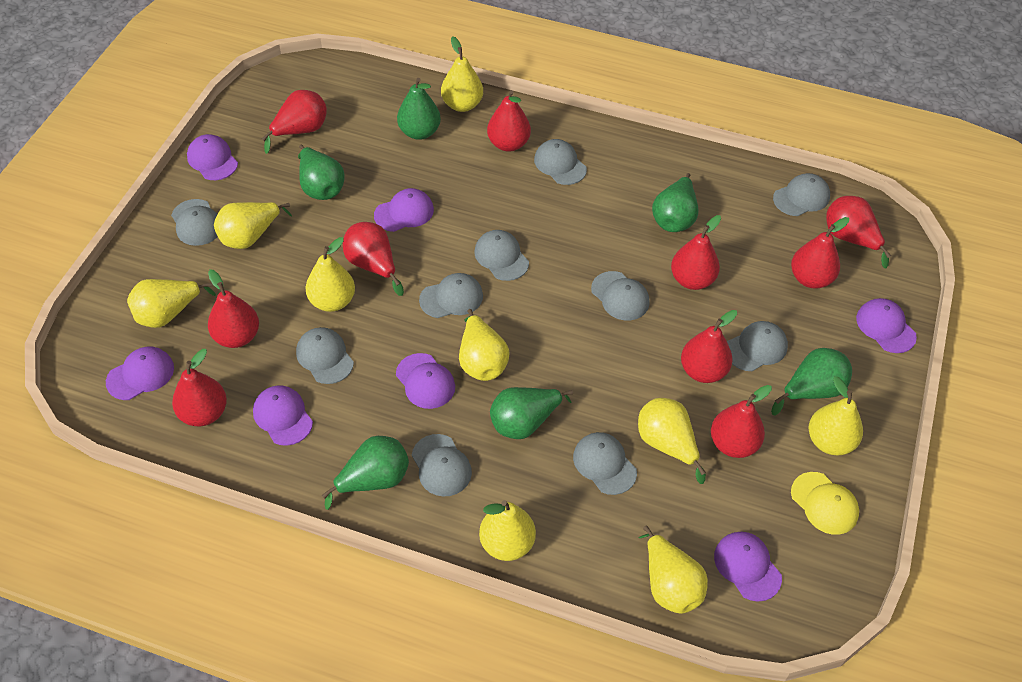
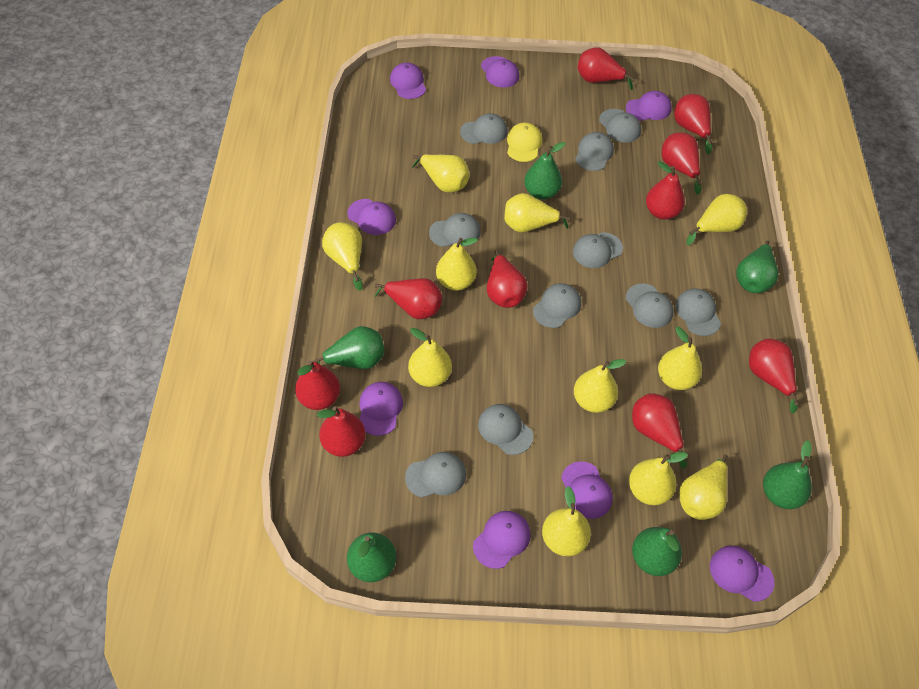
purple cap: [106,346,174,400] [187,134,238,180] [253,385,313,446] [374,188,434,232] [396,353,455,409] [714,532,782,601] [856,298,917,353] = 7 -> [347,199,396,235] [359,382,403,436] [390,62,426,99] [473,511,530,569] [481,56,519,88] [561,461,613,519] [626,91,672,121] [710,546,774,602] = 8
yellow pear: [127,279,216,328] [214,202,292,249] [306,237,355,312] [441,36,483,112] [459,309,510,381] [479,500,536,561] [638,398,706,484] [638,526,708,614] [809,376,863,455] = 9 -> [322,222,362,291] [408,328,452,387] [412,154,470,193] [436,238,478,291] [504,193,570,232] [542,486,591,556] [574,359,626,413] [629,452,688,505] [658,327,702,390] [679,454,728,520] [686,194,747,245] = 11

